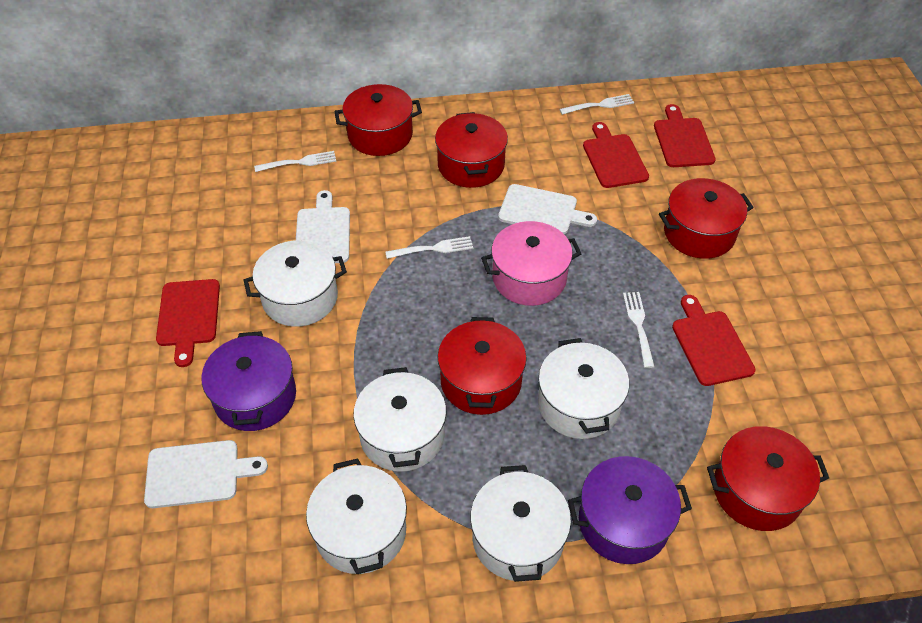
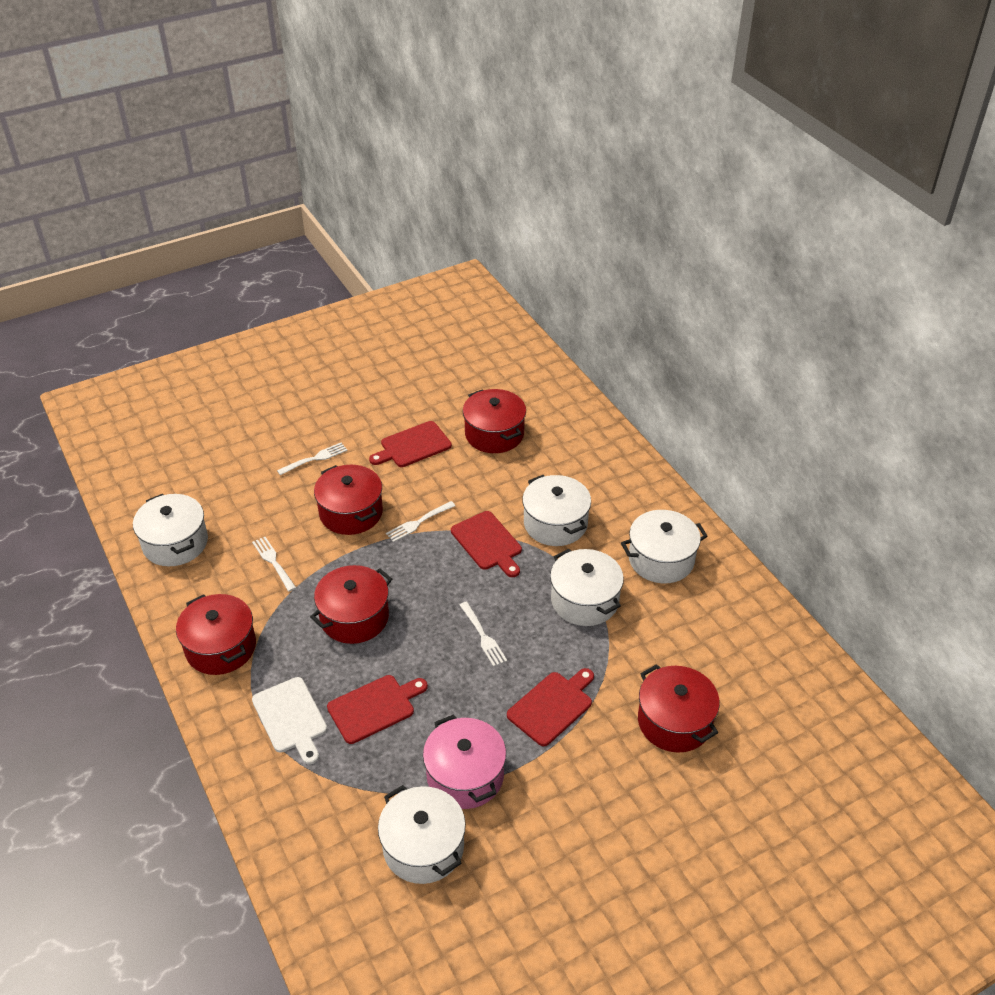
purple pot: [201,331,296,431] [568,456,692,564] = 2 -> none = 0
white cutting board: [144,440,268,508] [296,190,350,263] [498,184,597,234] = 3 -> [252,677,327,765] = 1

